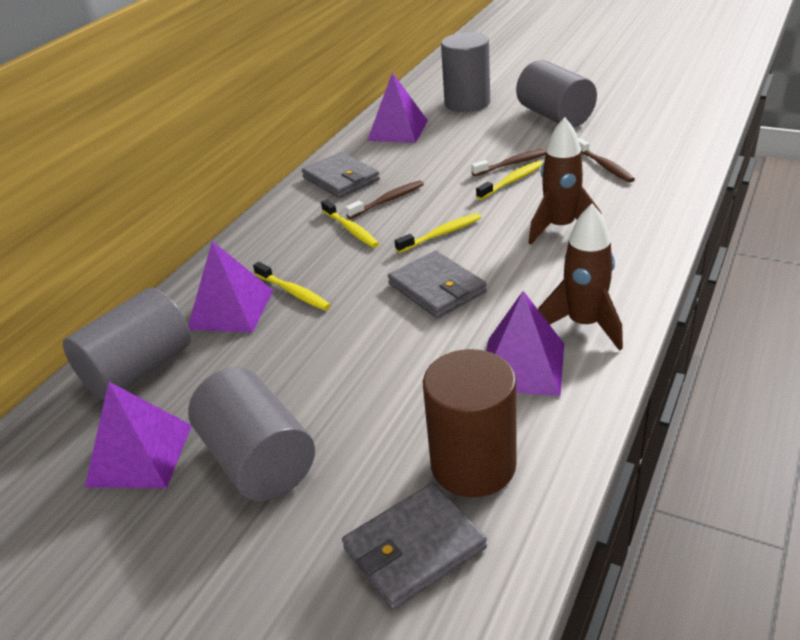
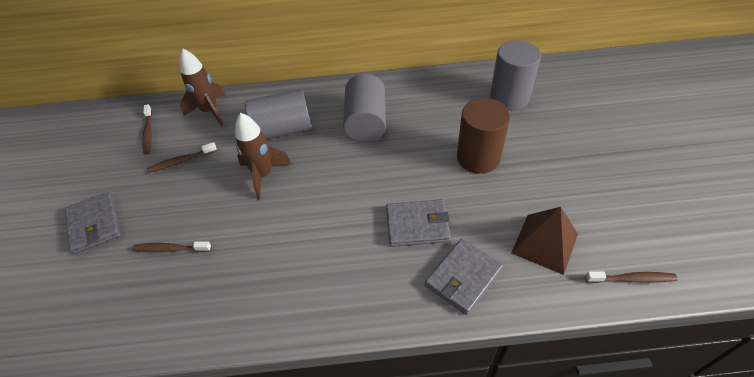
brown pyramid: none = 0 -> [511,207,578,275] = 1
brown toothbrush: [345,180,424,219] [471,148,547,176] [578,138,635,183] = 3 -> [132,241,212,252] [142,104,152,154] [147,142,217,173] [585,271,678,283] = 4
grey cylinder: [63,287,191,400] [188,367,315,501] [441,32,490,112] [516,60,597,128] = 4 -> [245,89,311,139] [343,74,386,142] [490,40,541,110] = 3
purple pyramid: [85,382,192,488] [188,241,273,333] [367,72,428,143] [486,291,564,396] = 4 -> none = 0
yellow toothbrush: [253,262,331,310] [321,199,379,248] [395,213,481,253] [476,161,543,200] = 4 -> none = 0

